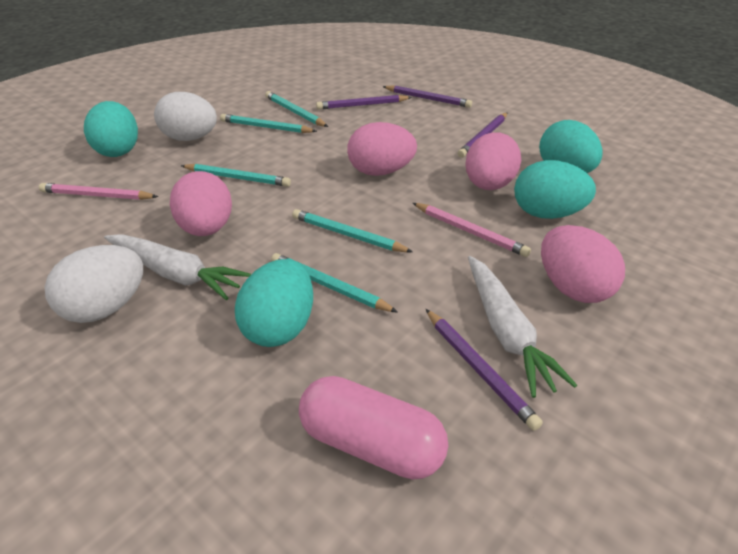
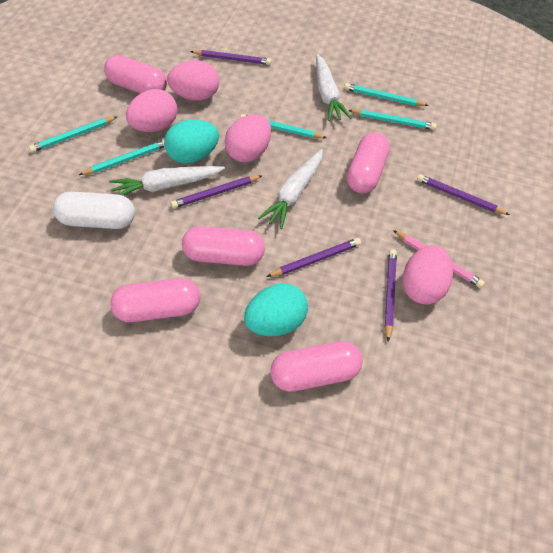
pink capsule: [299,376,448,479] = 1 -> [104,55,167,94] [110,278,200,322] [182,226,265,266] [270,341,363,392] [347,132,390,193] = 5
pink pencil: [39,183,158,200] [413,203,531,257] = 2 -> [393,230,485,288] = 1
purple pencil: [316,95,412,110] [383,85,472,108] [426,309,543,431] [458,113,507,158] = 4 -> [171,175,263,208] [190,50,272,65] [266,238,361,277] [385,249,397,342] [417,174,510,215] = 5
turquoise egg: [84,101,138,157] [235,259,313,347] [514,160,596,219] [539,120,603,173] = 4 -> [164,119,219,164] [244,283,308,336] = 2
white capsule: none = 0 -> [53,192,135,229] = 1
white carrot: [104,234,251,300] [468,256,577,398] = 2 -> [109,166,225,196] [258,149,323,229] [316,54,352,121] = 3
white egg: [45,245,143,323] [154,92,217,141] = 2 -> none = 0

